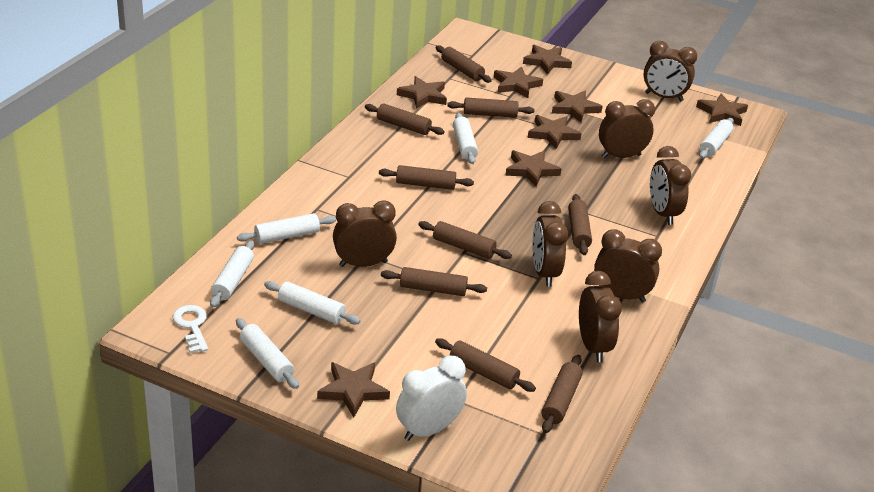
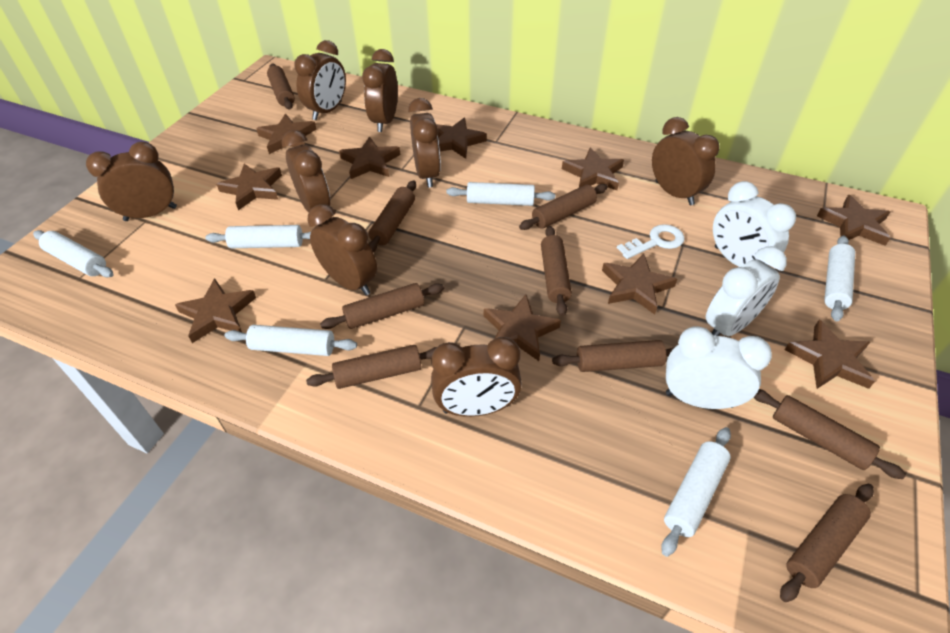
brown clock: [333,200,397,267] [532,201,568,286] [579,271,622,362] [594,229,662,303] [599,99,655,159] [643,41,697,101] [650,146,691,225] = 7 -> [86,142,177,221] [282,130,330,213] [294,40,346,120] [308,204,377,295] [362,49,398,132] [408,98,441,188] [431,337,522,417] [652,117,720,205] = 8
brown star: [317,362,390,417] [397,76,447,109] [494,66,543,98] [505,150,561,187] [523,45,572,74] [528,115,582,149] [552,91,603,122] [696,94,748,126] = 8 -> [175,278,256,343] [216,164,282,210] [256,114,317,154] [339,136,400,179] [436,118,487,159] [484,295,561,361] [562,147,624,190] [602,254,677,315] [785,320,875,389] [817,195,890,246] = 10
white clock: [396,356,467,441] = 1 -> [666,326,772,409] [706,246,787,336] [713,181,796,267] = 3

